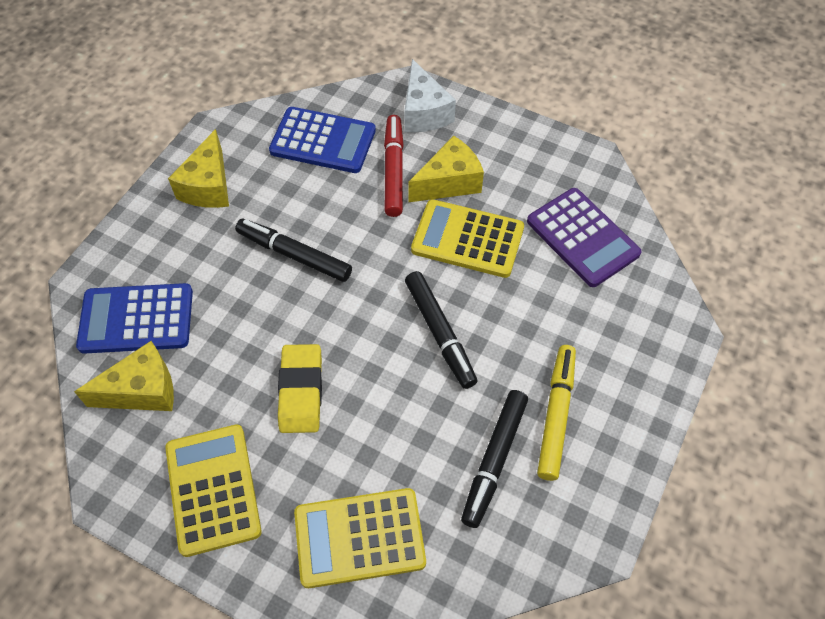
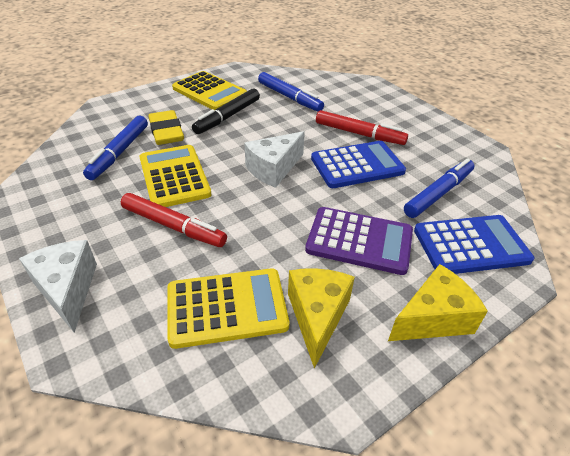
black marker: [235,219,352,282] [405,271,477,389] [461,390,528,528] = 3 -> [192,88,260,134] = 1
blue marker: none = 0 -> [83,116,148,180] [258,72,324,111] [404,158,475,218] = 3
red marker: [384,115,404,217] = 1 -> [121,193,227,247] [316,110,408,145] = 2
white cheese: [405,59,456,132] = 1 -> [19,240,97,333] [244,131,305,188] = 2
yellow cheese: [74,341,174,411] [168,129,229,208] [408,135,484,202] = 3 -> [288,268,355,369] [388,264,488,341] = 2
yellow marker: [537,345,576,481] = 1 -> none = 0

